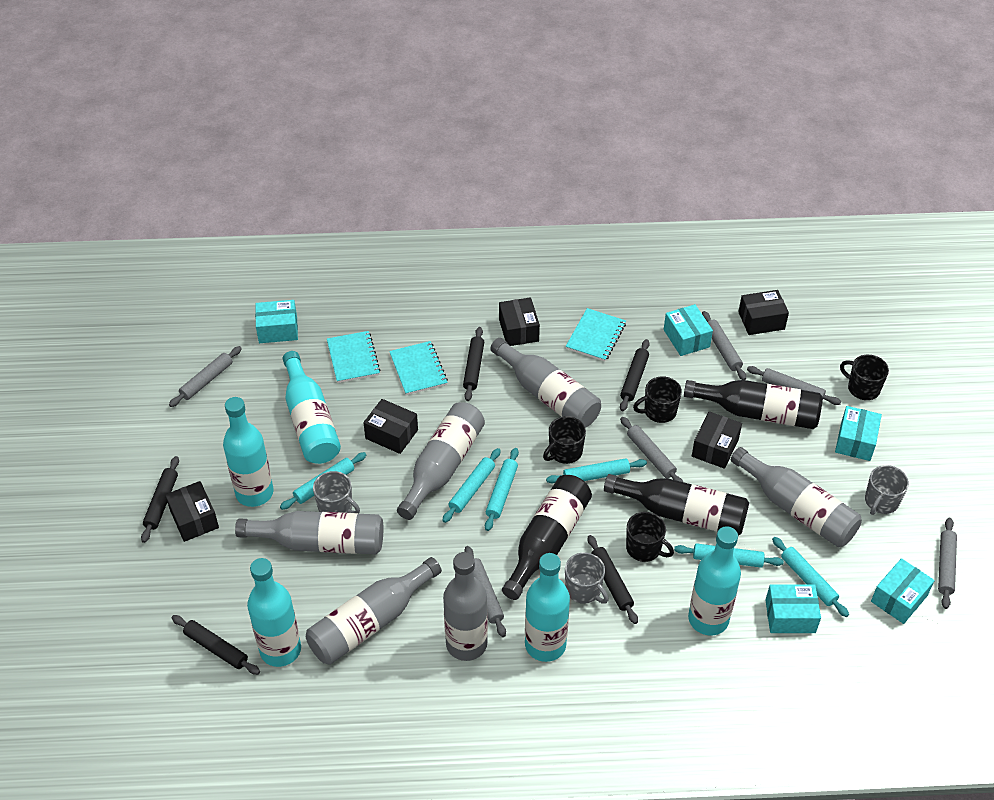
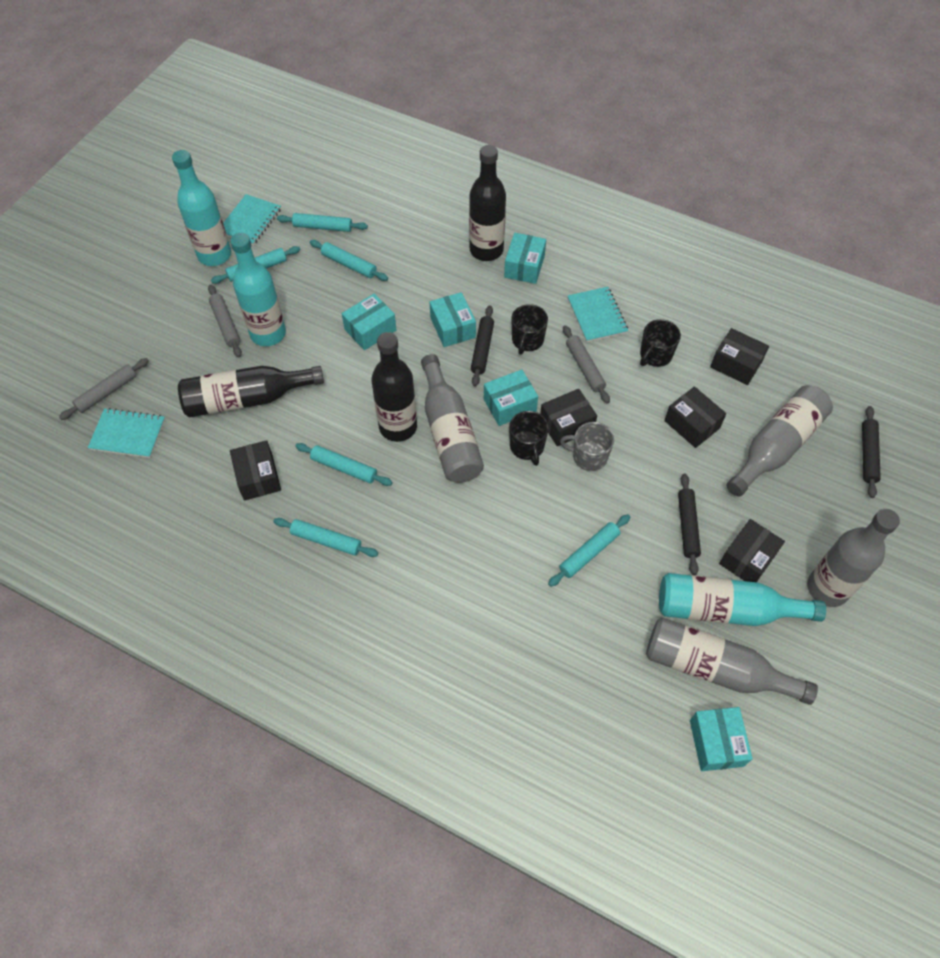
black mug: [543,416,586,464] [626,512,674,562] [633,376,682,423] [840,355,889,400] = 4 -> [509,411,549,466] [511,304,548,354] [640,319,681,367] = 3
black rolling pin: [141,456,179,543] [172,615,260,675] [463,327,484,401] [588,535,638,624] [620,339,650,411] = 5 -> [471,306,494,387] [678,474,701,575] [862,406,881,498] = 3
grey bottle: [235,511,383,554] [306,557,442,665] [397,402,485,520] [443,552,488,661] [490,338,601,428] [731,447,862,547] = 6 -> [421,354,484,483] [646,617,818,705] [727,385,833,497] [807,509,900,607] = 4
grey mug: [313,471,360,513] [565,552,609,604] [865,465,909,515] = 3 -> [560,422,614,471] = 1
grey rolling pin: [169,346,242,407] [465,546,506,637] [620,417,683,482] [702,311,746,380] [747,366,841,405] [938,518,957,609] = 6 -> [59,358,149,420] [208,285,242,357] [563,325,610,404] = 3
turquoise bottle: [223,397,274,507] [247,558,301,667] [283,351,341,464] [525,553,570,662] [688,526,741,635] = 5 -> [172,150,231,266] [230,233,286,346] [659,573,826,626] = 3

